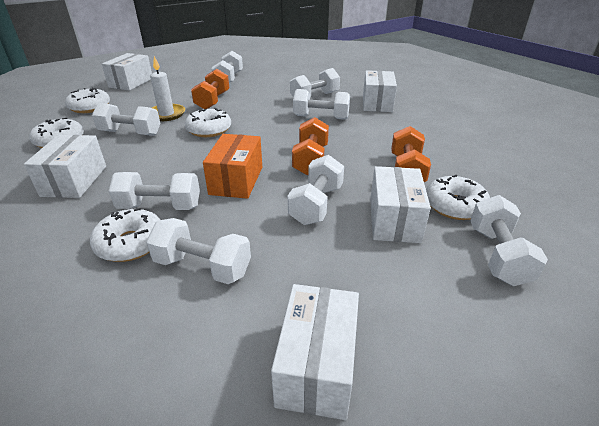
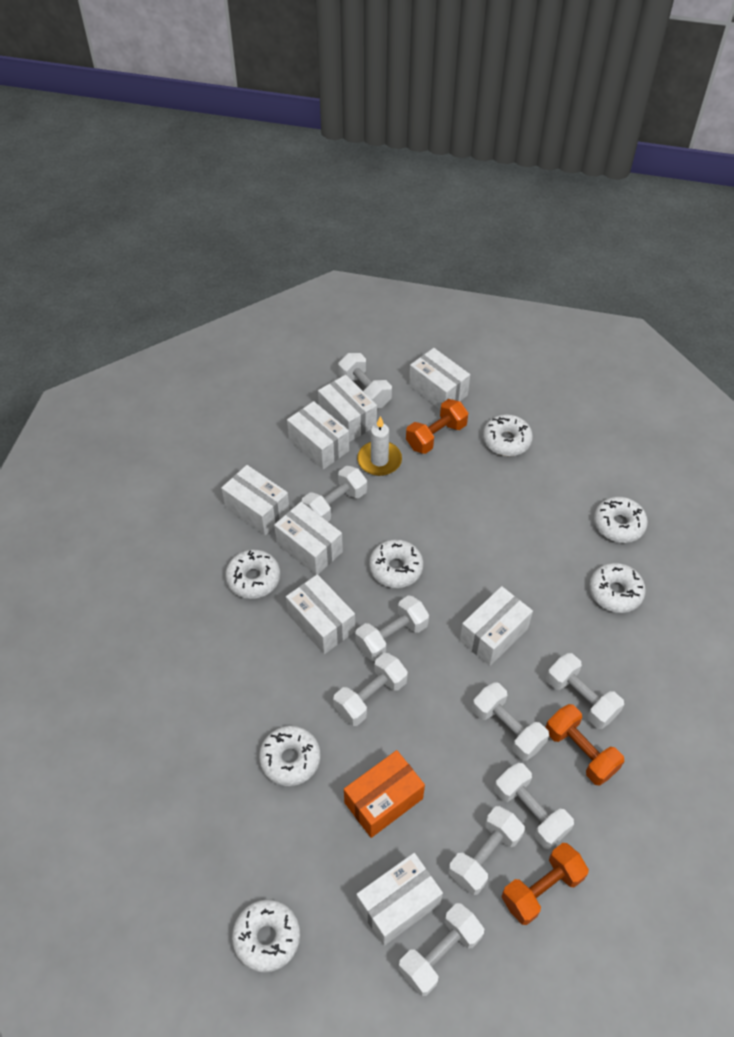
white box: [24,135,106,198] [102,53,152,91] [271,284,359,420] [363,70,397,112] [370,166,431,243] = 5 -> [221,465,290,535] [274,502,343,575] [286,574,355,654] [287,401,349,470] [318,375,377,442] [356,853,443,946] [409,348,470,410] [460,586,533,666] = 8
white donut: [30,118,84,148] [65,87,110,113] [90,208,161,262] [185,108,231,137] [426,175,490,220] = 5 -> [225,549,280,599] [232,899,300,972] [259,726,321,786] [369,539,423,588] [483,414,533,456] [589,563,646,613] [594,497,648,543] = 7
white dumbbell: [92,103,160,136] [109,172,200,210] [146,218,251,284] [212,51,243,83] [288,155,344,225] [290,68,340,98] [293,89,350,120] [470,195,548,286] = 8 -> [301,466,367,522] [333,653,408,726] [338,353,392,408] [355,595,429,661] [399,903,484,996] [448,806,525,895] [472,682,549,761] [494,763,574,849] [546,653,624,729] = 9

